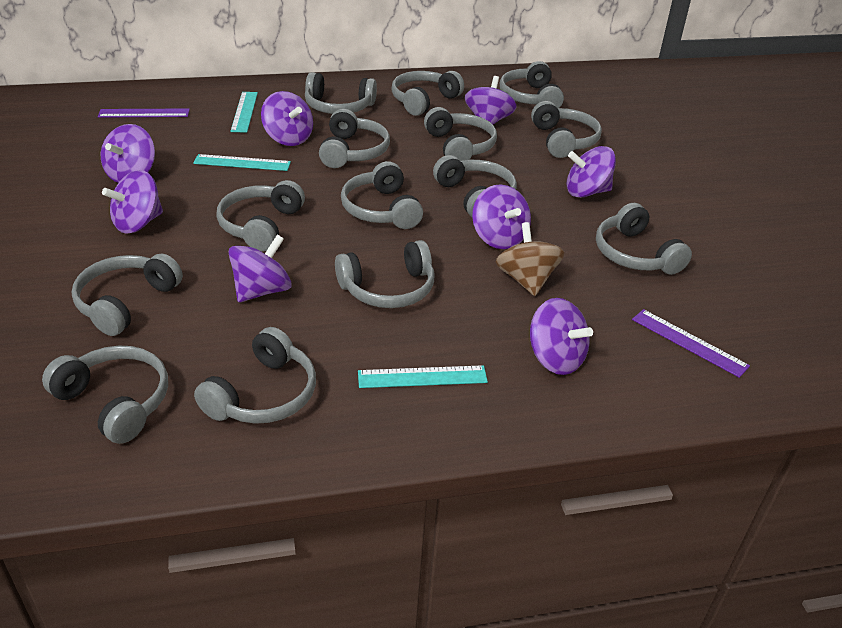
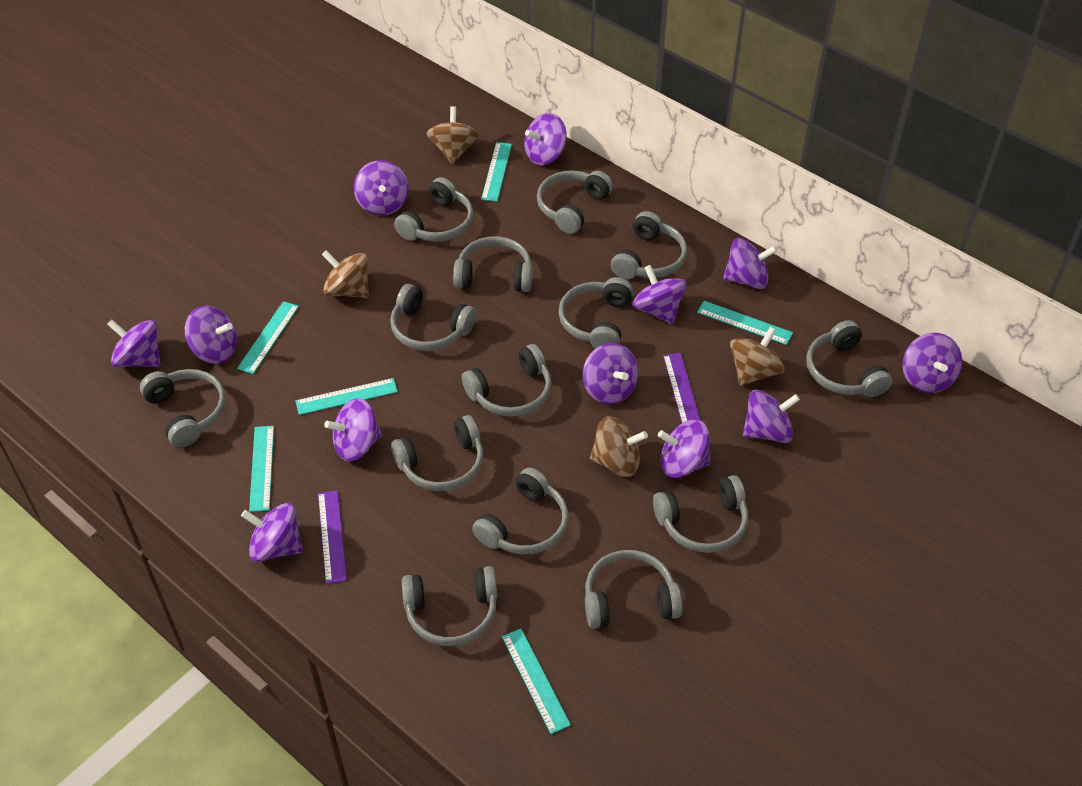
brown spinning top: [496,222,565,296] = 1 -> [322,250,369,298] [427,106,479,164] [590,417,648,477] [730,327,784,386] = 4
purple spinning top: [101,124,155,183] [102,170,163,234] [228,235,292,302] [261,91,313,146] [465,76,517,124] [472,184,531,249] [530,298,593,375] [567,146,616,198] = 8 -> [107,319,161,367] [185,306,237,364] [241,503,303,562] [324,398,382,462] [354,160,409,216] [524,113,566,165] [583,343,638,405] [632,265,687,324] [658,419,711,478] [723,238,777,289] [743,390,800,443] [902,333,962,393] = 12
turquoise ruler: [193,154,291,171] [230,92,258,133] [358,365,488,388] = 3 -> [237,301,299,374] [249,426,274,512] [295,378,398,415] [481,142,512,201] [502,629,571,734] [697,301,793,345] = 6

